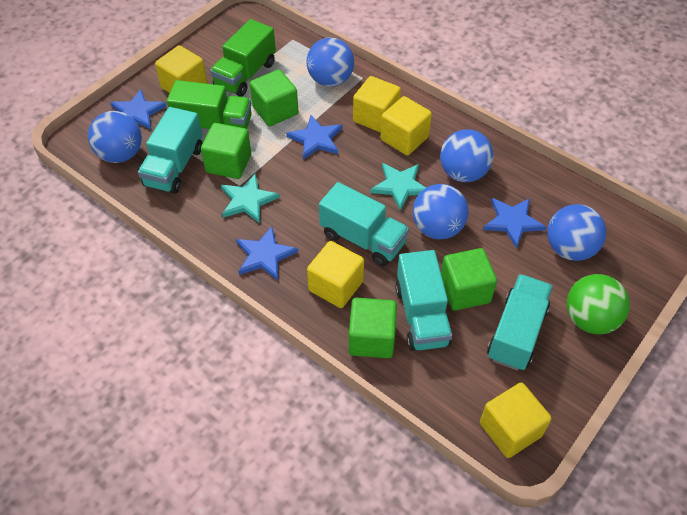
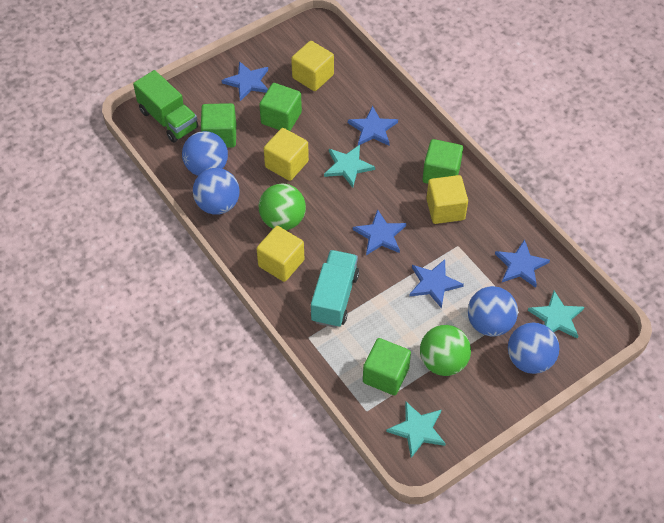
blue ball: [88,111,142,163] [306,37,354,87] [413,184,468,239] [440,129,493,182] [547,204,606,261] = 5 -> [182,131,228,176] [193,168,240,215] [468,286,518,336] [508,323,559,374] = 4
blue star: [110,89,167,130] [236,226,298,280] [286,115,342,160] [483,198,546,248] = 4 -> [222,61,268,101] [348,106,398,146] [353,209,406,255] [410,259,464,309] [495,239,550,288] = 5
green ball: [567,274,630,334] = 1 -> [259,183,306,230] [420,325,471,376] = 2
green truck: [167,80,252,129] [210,19,276,97] = 2 -> [133,70,198,142] = 1
turquoise star: [221,173,280,223] [370,163,426,211] = 2 -> [324,145,375,188] [386,402,446,458] [528,291,584,339] = 3
turquoise truck: [138,107,202,194] [319,182,409,266] [395,250,452,351] [487,274,553,371] = 4 -> [311,250,359,328] = 1
yellow cube: [155,45,207,93] [307,241,364,308] [353,76,401,133] [380,96,432,155] [480,383,551,458] = 5 -> [256,226,304,282] [264,128,309,181] [291,41,334,91] [426,175,468,224] = 4

